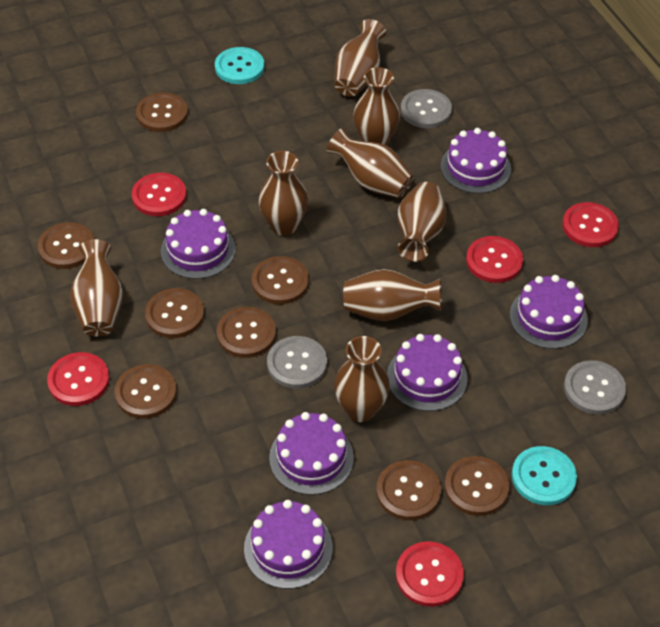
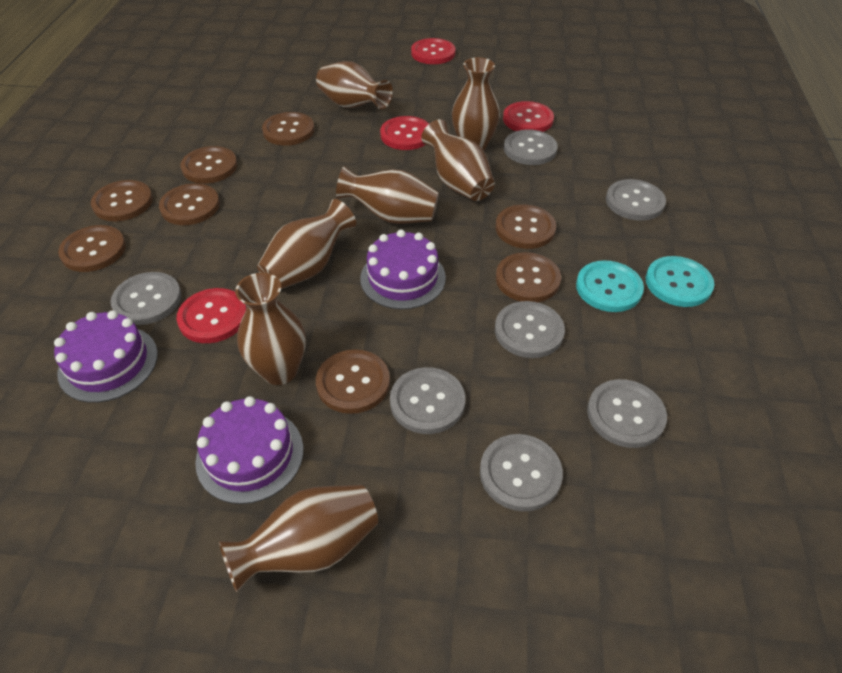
brown vase: [70,239,123,336] [258,151,308,236] [327,128,414,198] [334,336,390,422] [335,19,386,96] [343,269,442,321] [353,67,400,146] [397,182,447,262] = 8 -> [219,485,378,592] [235,273,306,385] [257,199,356,289] [316,61,393,109] [336,166,439,224] [421,119,495,201] [452,57,500,151] = 7
grey button: [267,336,327,389] [401,89,452,128] [564,360,626,414] = 3 -> [110,272,181,325] [390,367,465,434] [480,434,563,512] [495,301,565,358] [504,129,558,165] [587,379,667,448] [606,179,666,221] = 7
purple cake: [161,209,236,279] [244,500,333,589] [269,412,354,495] [387,334,468,411] [441,128,511,193] [510,275,588,349] = 6 -> [54,310,158,403] [195,396,303,504] [360,230,446,309] = 3
red button: [47,352,110,406] [132,173,187,216] [396,541,464,607] [466,236,523,283] [562,202,619,247] = 5 -> [177,288,247,343] [380,116,429,150] [411,38,456,64] [503,101,554,132] = 4

